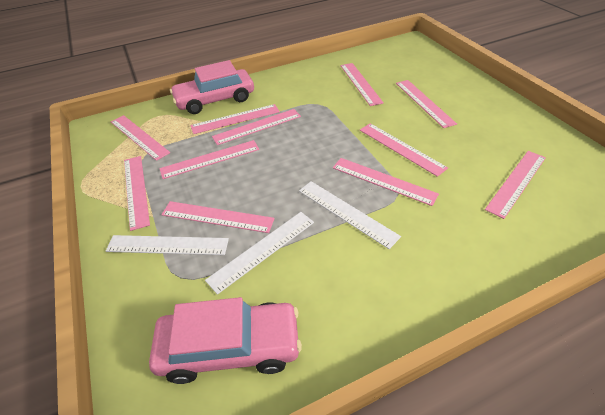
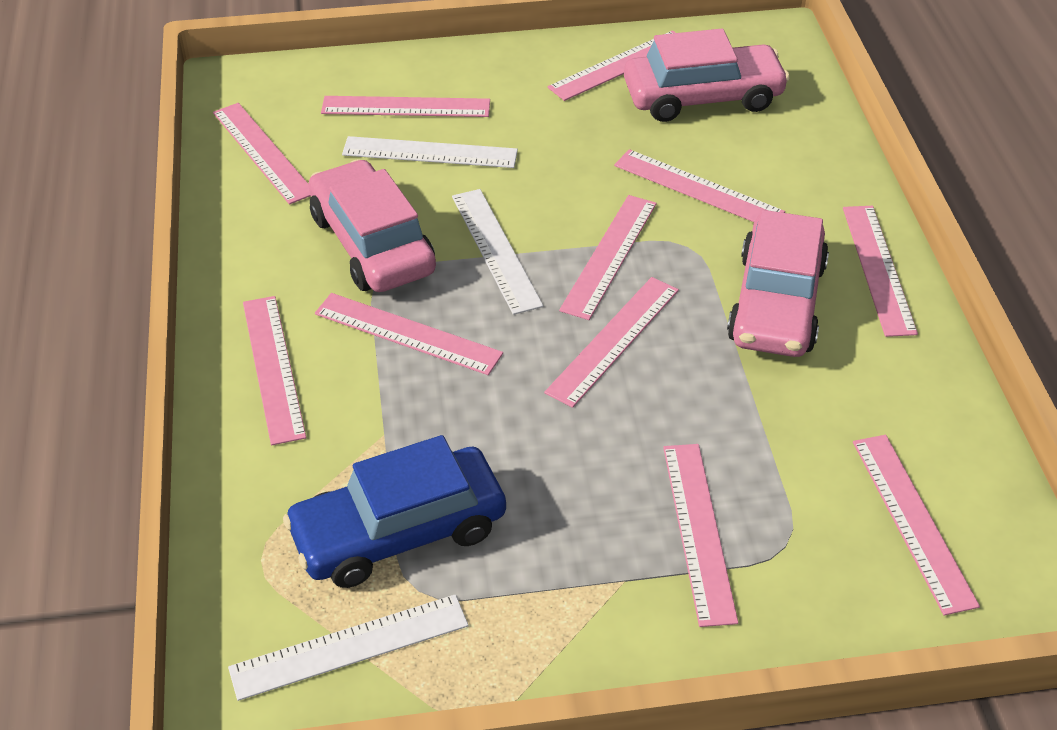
blue car: none = 0 -> [283,435,506,588] = 1
pink car: [149,297,302,384] [170,60,254,114] = 2 -> [309,159,436,292] [624,28,790,122] [727,210,829,357] = 3

